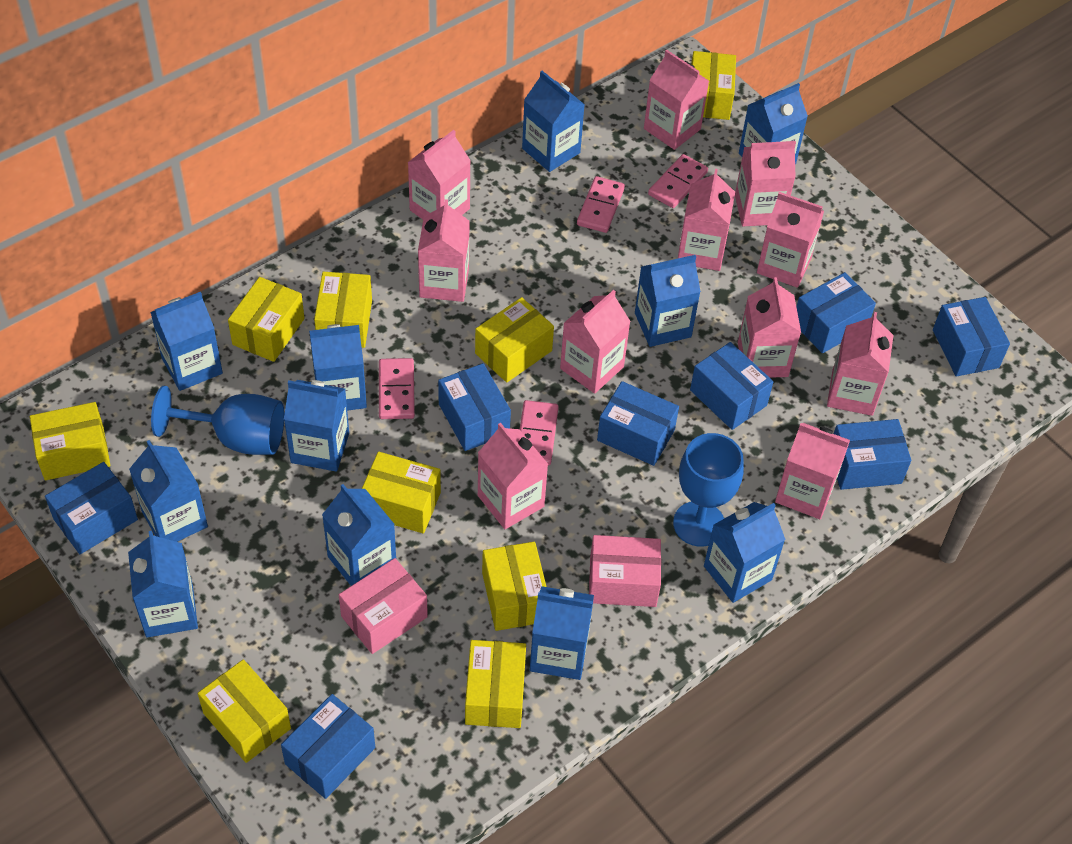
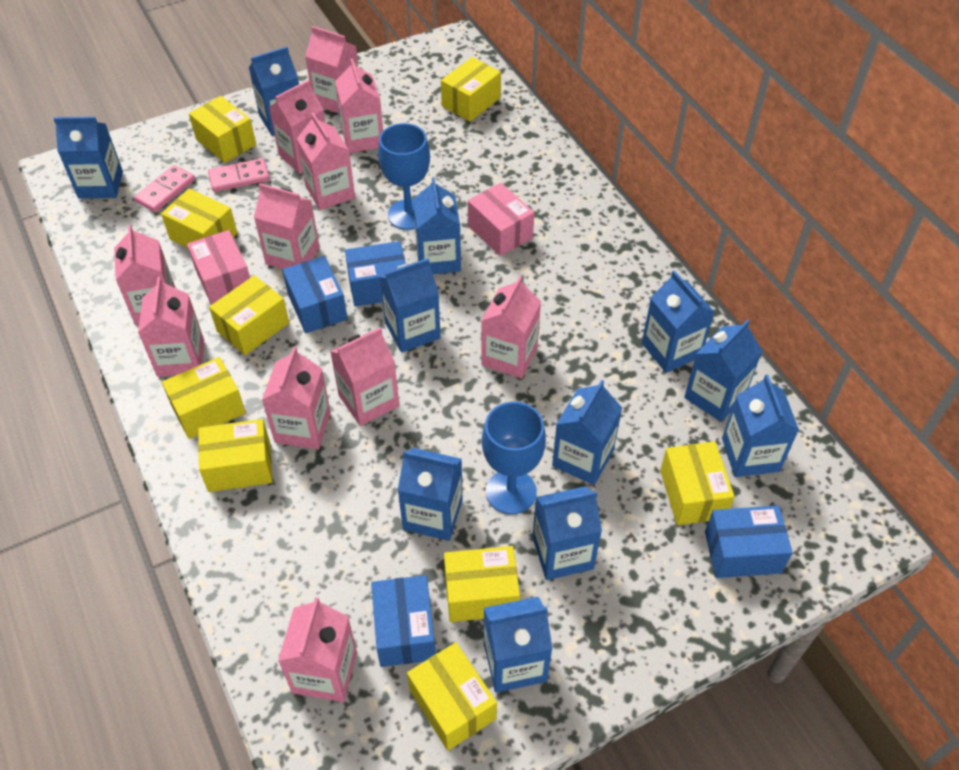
blue box: [45,462,138,554] [281,694,375,799] [438,363,511,451] [597,381,679,466] [690,342,773,430] [796,272,876,353] [834,419,911,490] [933,297,1010,377] = 8 -> [282,256,348,333] [345,241,406,307] [371,575,436,667] [705,505,793,578] = 4
pink domino: [379,358,415,419] [520,400,559,466] [577,176,625,233] [648,154,708,208] = 4 -> [134,165,195,212] [208,158,270,192] = 2

